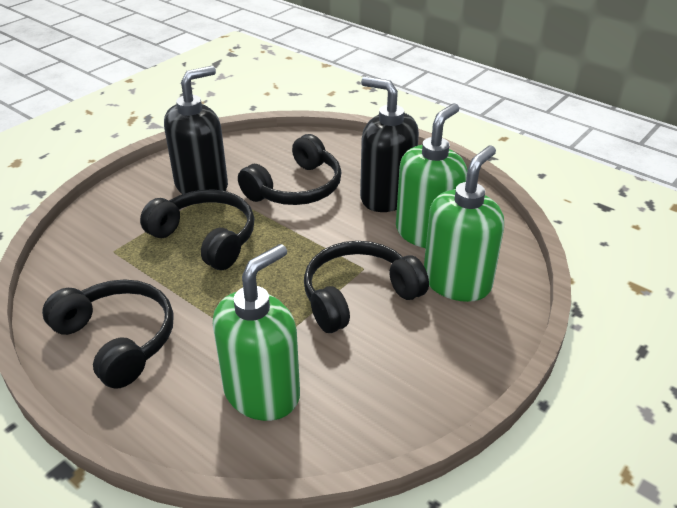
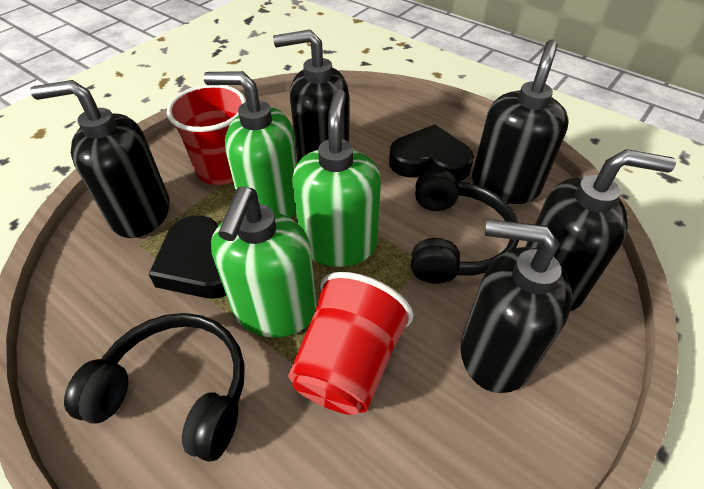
black headphones: [42,279,174,389] [140,190,254,270] [238,134,341,205] [304,241,429,333] = 4 -> [64,313,245,462] [411,168,519,284] = 2
black heart: none = 0 -> [148,215,226,299] [389,124,474,181] = 2
black soap dispenser: [164,66,228,194] [360,77,419,212] = 2 -> [30,80,170,238] [273,29,349,162] [461,219,572,393] [472,39,569,204] [526,149,676,311] = 5
red cup: none = 0 -> [167,85,246,185] [288,272,413,415] = 2

